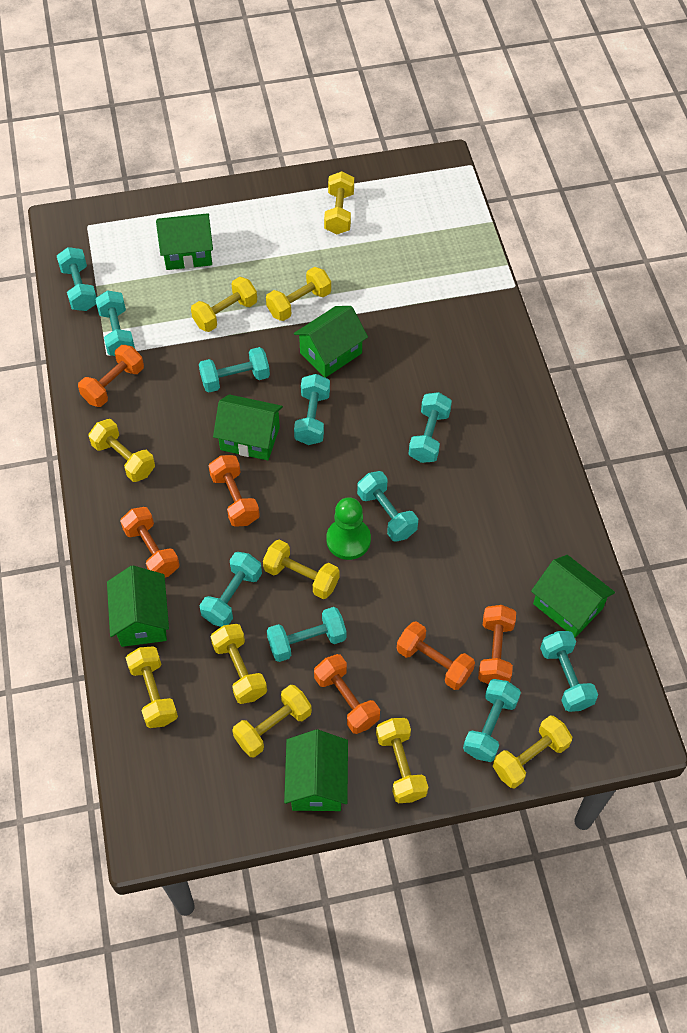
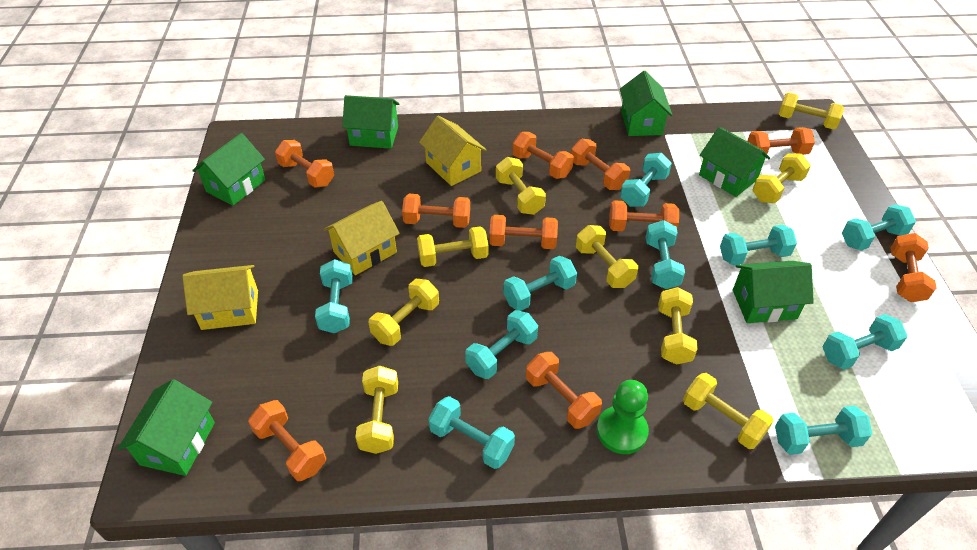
orange dumbbell: [78,345,144,407] [120,507,180,578] [209,455,260,527] [314,654,380,734] [397,621,475,690] [478,605,516,684] = 6 -> [248,400,326,481] [275,140,334,188] [402,194,470,228] [489,215,558,249] [512,132,574,179] [526,352,602,429] [571,139,630,190] [609,200,679,231] [747,127,815,155] [890,233,937,302] = 10
yellow dumbbell: [89,419,155,482] [126,646,178,728] [191,277,257,332] [210,624,267,704] [232,685,312,758] [263,540,339,599] [266,267,331,321] [324,171,354,234] [376,718,428,803] [493,715,572,788] = 10 -> [355,366,398,454] [369,279,439,346] [417,226,488,267] [496,157,546,215] [576,225,638,288] [658,287,698,365] [683,373,773,449] [752,153,811,203] [779,92,844,130] = 9
yellow house: none = 0 -> [182,265,258,330] [323,201,400,275] [419,116,486,186] = 3

